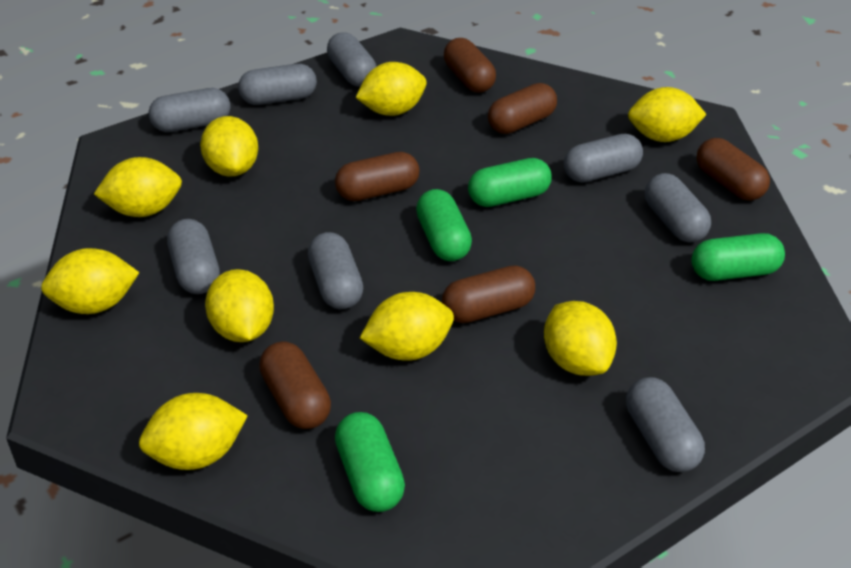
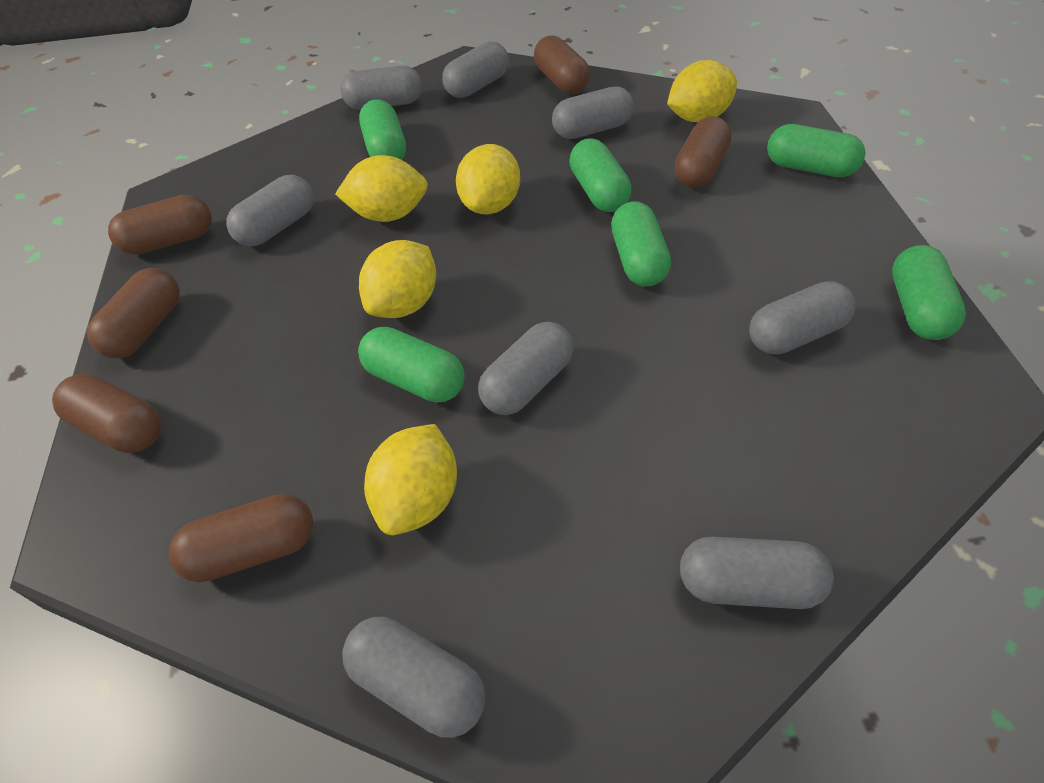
green capsule: [335,412,405,512] [416,189,472,261] [468,158,552,207] [692,233,785,281] = 4 -> [358,327,465,403] [359,99,406,160] [569,138,631,212] [611,201,671,286] [767,124,865,177] [892,245,966,340] = 6
yellow lemon: [41,248,140,314] [94,157,182,217] [139,393,248,470] [200,116,258,177] [205,269,274,342] [355,62,427,116] [360,292,454,361] [544,301,617,376] [628,87,707,142] = 9 -> [335,155,428,222] [359,240,436,318] [364,424,457,535] [456,144,520,214] [667,60,737,122] = 5

